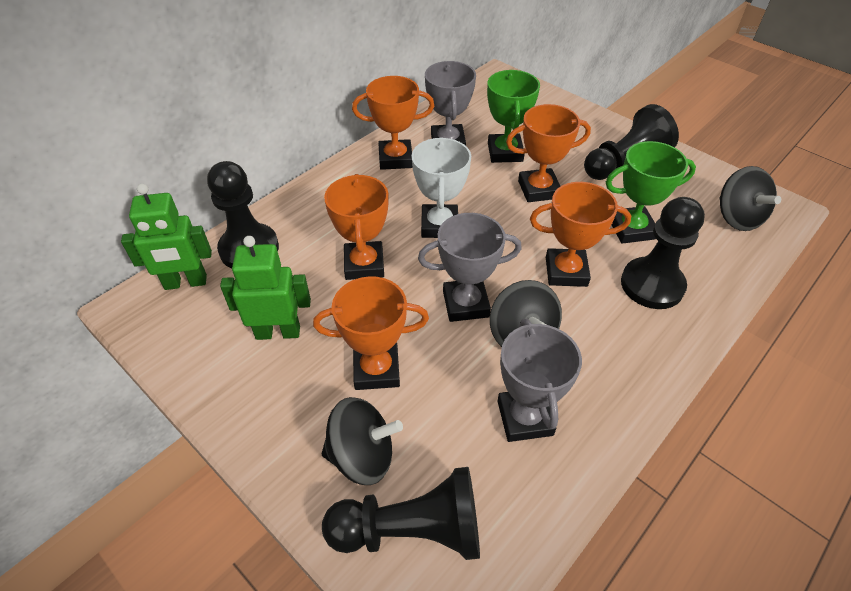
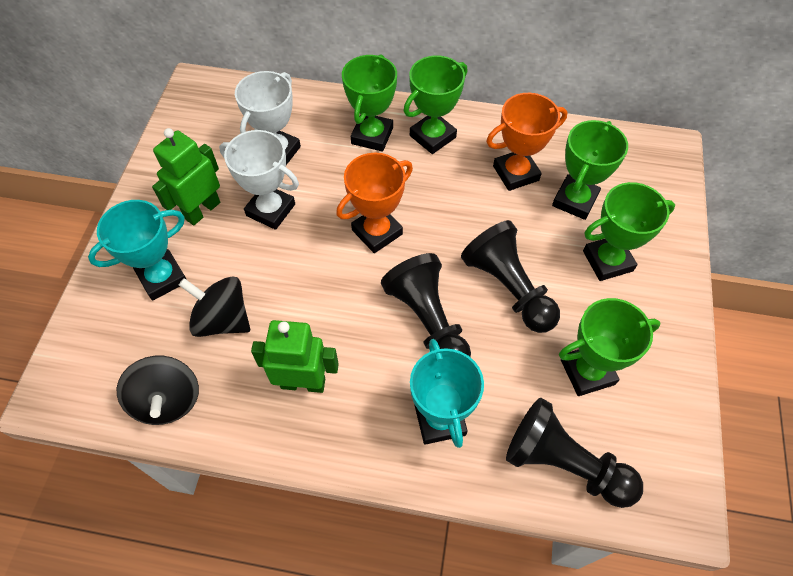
black pawn: [207,161,279,269] [322,467,480,560] [584,104,679,180] [621,197,705,309] = 4 -> [381,253,471,357] [461,220,560,333] [506,398,643,508] = 3
black spinning top: [322,397,403,485] [490,280,562,347] [720,166,781,231] = 3 -> [117,356,199,425] [179,276,250,337] = 2
green trophy: [487,70,540,163] [606,141,696,244] = 2 -> [342,54,397,152] [404,55,467,154] [552,120,628,220] [559,298,660,396] [583,182,675,281] = 5
grey trophy: [418,213,522,322] [425,61,476,146] [497,319,582,442] = 3 -> none = 0
orange trophy: [313,276,429,390] [324,174,389,280] [352,76,434,170] [506,104,591,202] [530,182,631,287] = 5 -> [336,153,413,253] [486,93,568,191] = 2
turquoise trophy: none = 0 -> [88,200,187,301] [410,339,484,448] = 2
white trophy: [412,137,471,238] = 1 -> [219,130,299,230] [235,71,301,165] = 2

